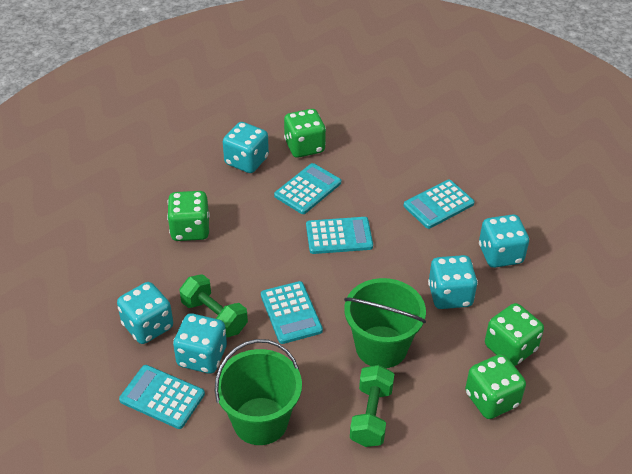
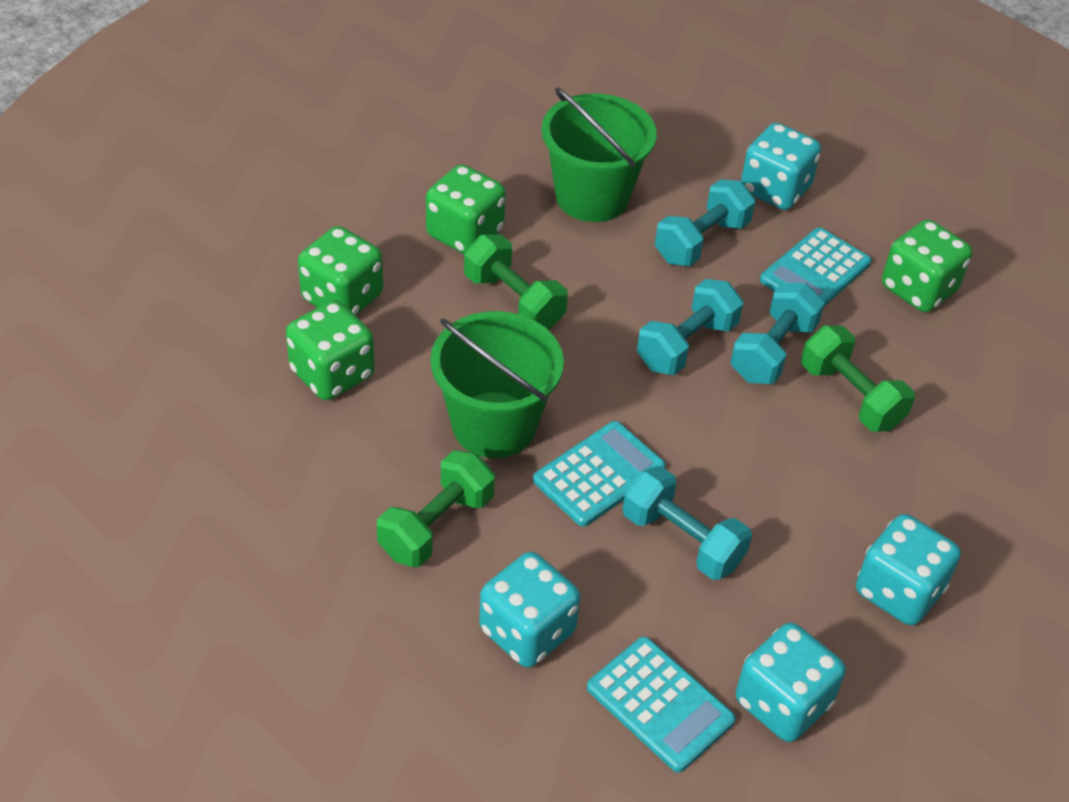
green dumbbell: [179,274,248,337] [350,365,394,447] = 2 -> [377,450,495,567] [464,234,568,330] [801,326,915,432] = 3
turquoise calculator: [119,365,205,429] [261,281,323,344] [274,163,341,214] [306,217,373,254] [404,180,474,229] = 5 -> [533,421,666,527] [587,637,736,773] [760,227,872,306] = 3
turquoise dice: [117,282,173,344] [173,313,227,374] [223,122,269,173] [428,255,478,309] [479,214,529,268] = 5 -> [479,552,580,668] [736,623,846,742] [741,123,821,210] [856,514,961,625] = 4
turquoise dumbbell: none = 0 -> [622,466,752,580] [637,279,743,375] [655,179,755,267] [730,283,825,384] = 4

